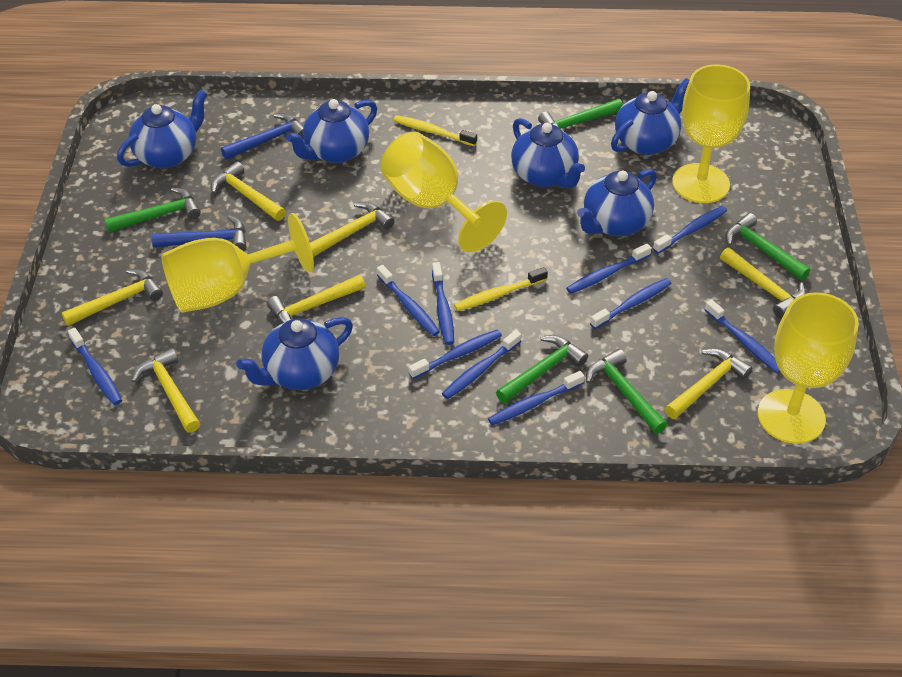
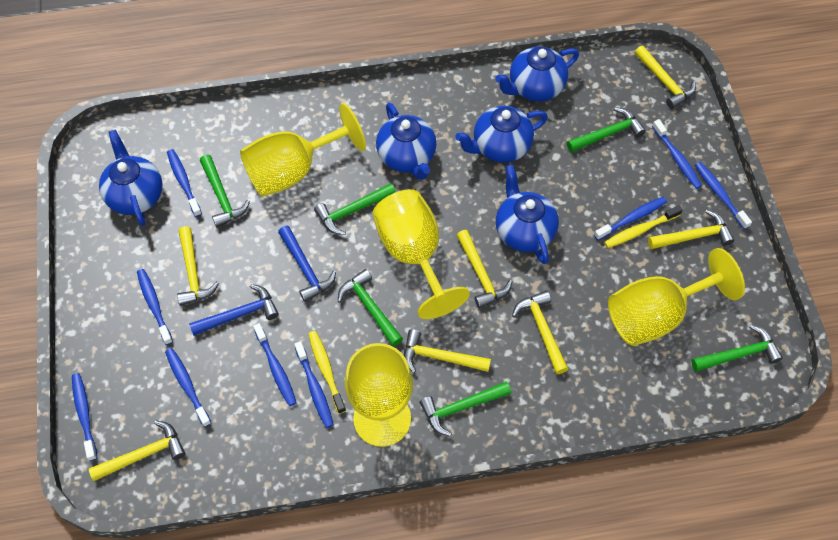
blue teapot: [117,90,207,168] [236,317,353,390] [286,99,377,163] [511,118,585,188] [577,169,657,236] [611,78,689,155] = 6 -> [99,130,163,226] [376,103,436,180] [455,106,548,163] [495,46,579,101] [496,164,559,264] = 5
blue toothbrush: [68,328,122,405] [377,265,440,336] [408,330,502,379] [432,262,454,345] [442,330,521,399] [488,371,585,425] [566,244,651,294] [590,278,672,329] [653,206,727,254] [704,299,780,373] = 10 -> [72,373,97,461] [137,269,173,345] [165,348,211,427] [167,149,202,217] [253,323,297,406] [294,341,334,428] [594,197,667,240] [652,119,702,189] [695,162,752,229] = 9
green hammer: [104,188,201,232] [496,335,588,404] [538,99,623,138] [586,349,667,434] [725,213,810,280] = 5 -> [200,155,250,228] [314,183,396,235] [338,269,403,346] [420,381,511,436] [567,107,646,152] [691,324,783,372] = 6

